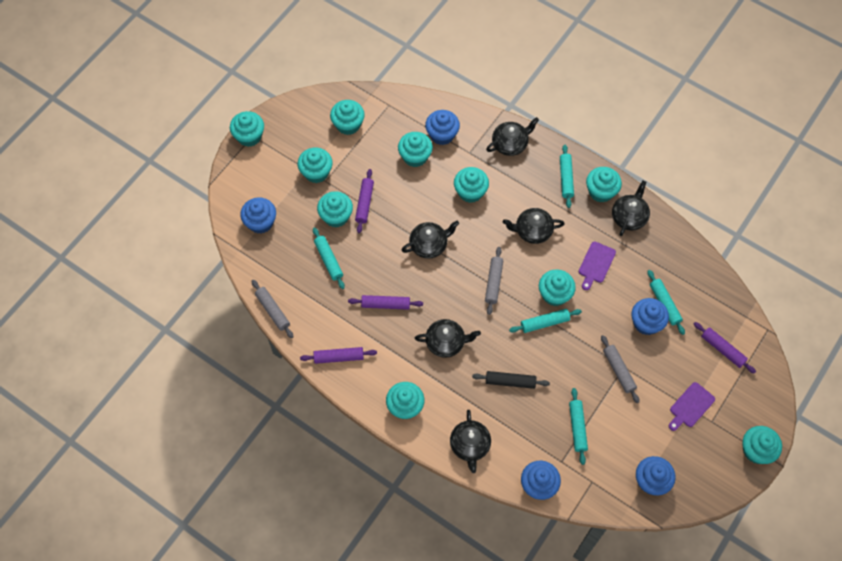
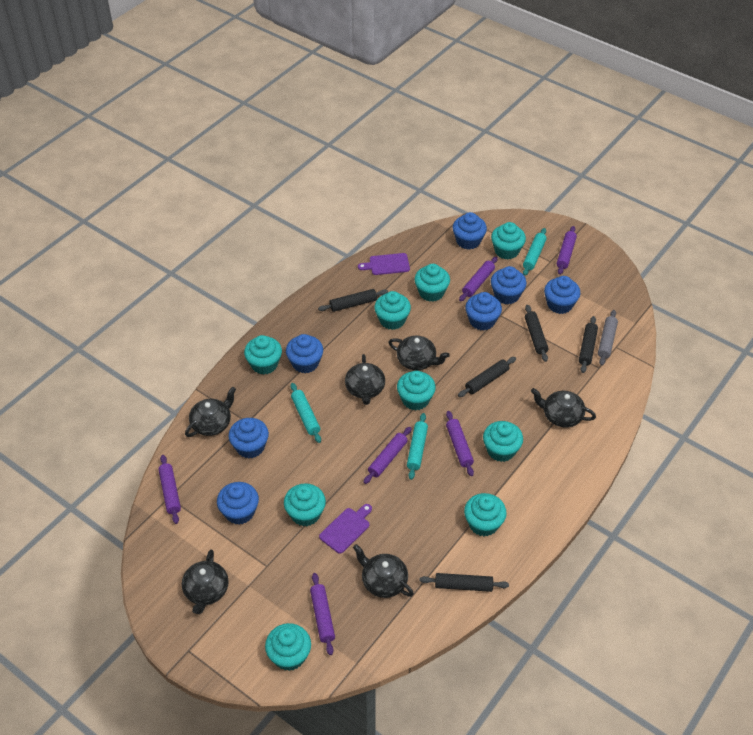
black rolling pin: [472,371,550,389] = 1 -> [318,289,388,312] [420,573,509,592] [458,357,516,397] [525,305,548,362] [579,316,598,373] = 5
blue cupcake: [240,198,276,233] [425,110,460,145] [521,461,561,500] [632,298,669,335] [636,456,676,495] = 5 -> [217,482,259,525] [228,418,269,458] [286,334,323,373] [453,212,487,250] [465,292,502,330] [491,266,527,304] [544,276,580,314] = 7
grey rolling pin: [252,280,294,338] [485,247,503,315] [601,335,640,403] = 3 -> [598,310,618,366] = 1
purple rolling pin: [300,347,377,364] [348,295,423,310] [355,169,374,233] [694,322,756,374] = 4 -> [158,455,181,524] [310,573,335,655] [363,427,412,484] [446,411,474,476] [459,257,498,301] [557,226,577,275] = 6
turquoise cupcake: [230,111,264,147] [298,147,333,183] [317,191,353,228] [330,100,365,135] [386,382,425,419] [398,132,433,167] [454,167,489,203] [539,269,576,306] [586,167,622,203] [743,426,782,464] = 10 -> [244,335,282,374] [265,623,311,671] [284,483,326,526] [374,291,411,330] [397,371,436,410] [414,264,450,302] [464,493,507,536] [483,421,523,462] [491,222,526,259] = 9
turquoise rolling pin: [313,227,345,289] [509,309,582,333] [560,145,574,208] [569,388,588,465] [648,270,685,335] = 5 -> [290,383,321,443] [407,413,428,480] [523,228,547,276] = 3

